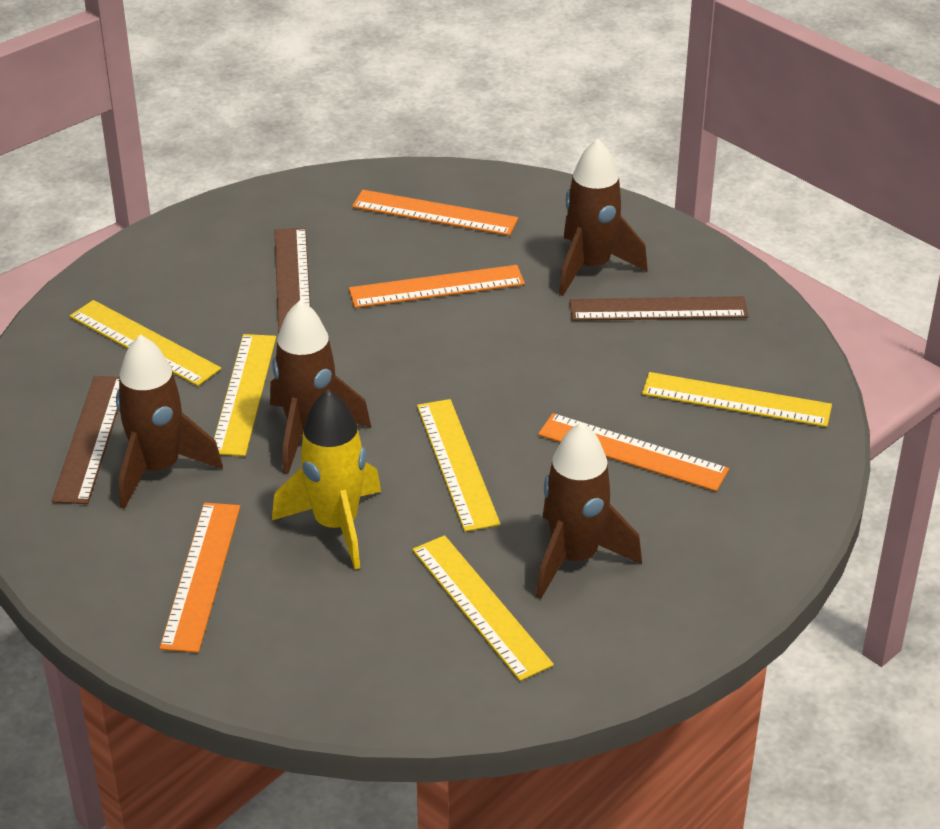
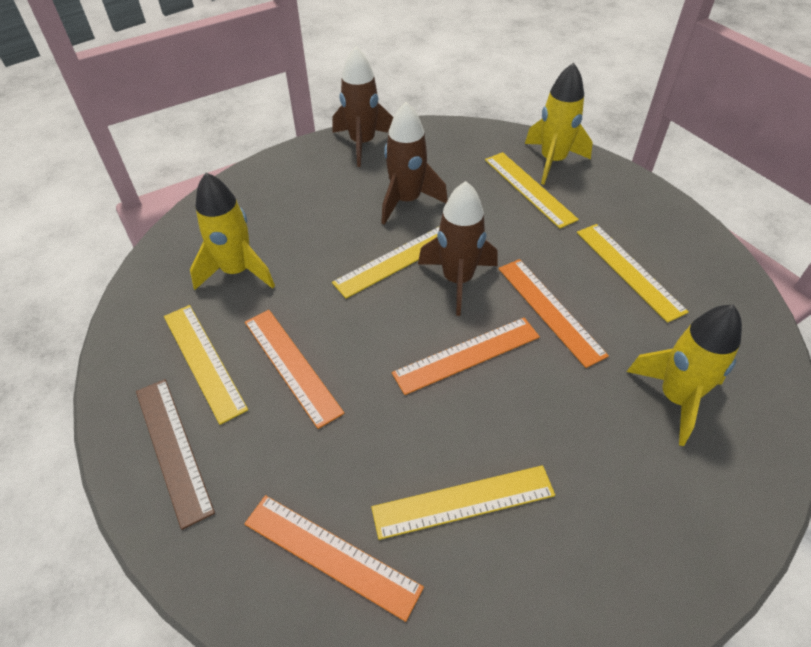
brown rocket: [116,334,223,509] [270,300,371,474] [536,422,642,599] [559,139,648,296] = 4 -> [332,46,394,167] [381,102,448,225] [418,181,498,316] = 3
brown ruler: [52,376,119,504] [274,228,311,333] [570,296,748,321] = 3 -> [136,379,215,530] = 1
yellow rocket: [272,390,381,569] = 1 -> [190,172,275,290] [525,63,593,185] [627,305,742,446] = 3

